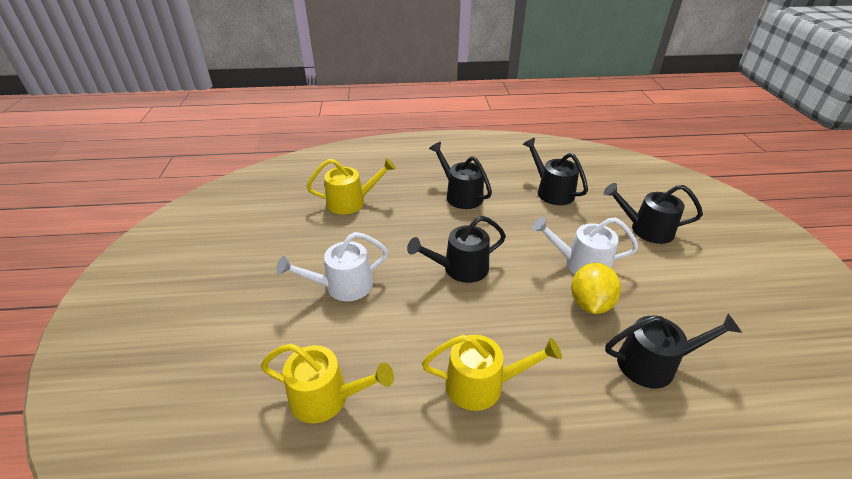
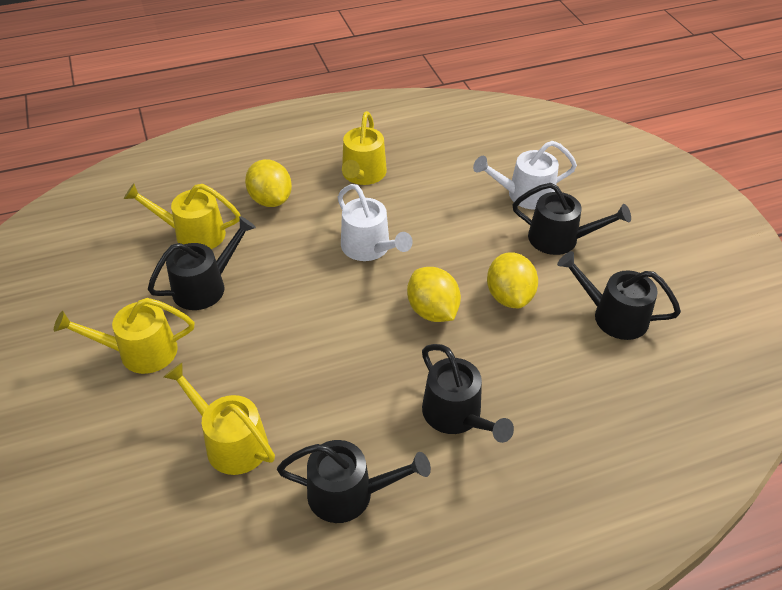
yellow lemon: [571,263,621,314] = 1 -> [245,159,292,207] [407,267,461,322] [487,252,538,308] = 3
yellow watering can: [261,344,394,423] [306,158,396,215] [422,335,562,411] = 3 -> [54,298,194,374] [124,183,241,249] [164,363,275,475] [342,111,387,185] = 4

